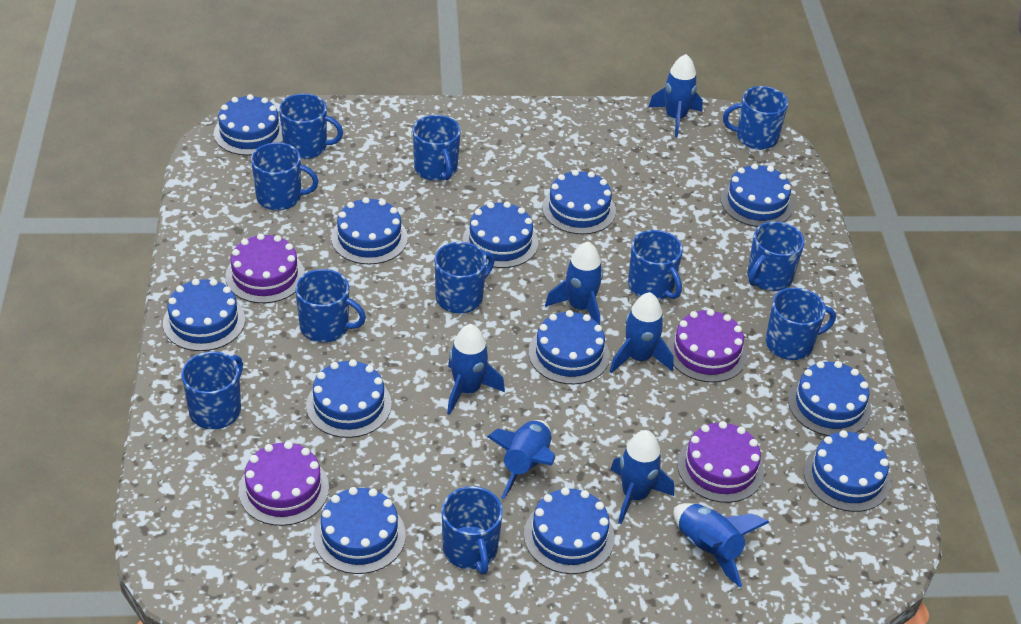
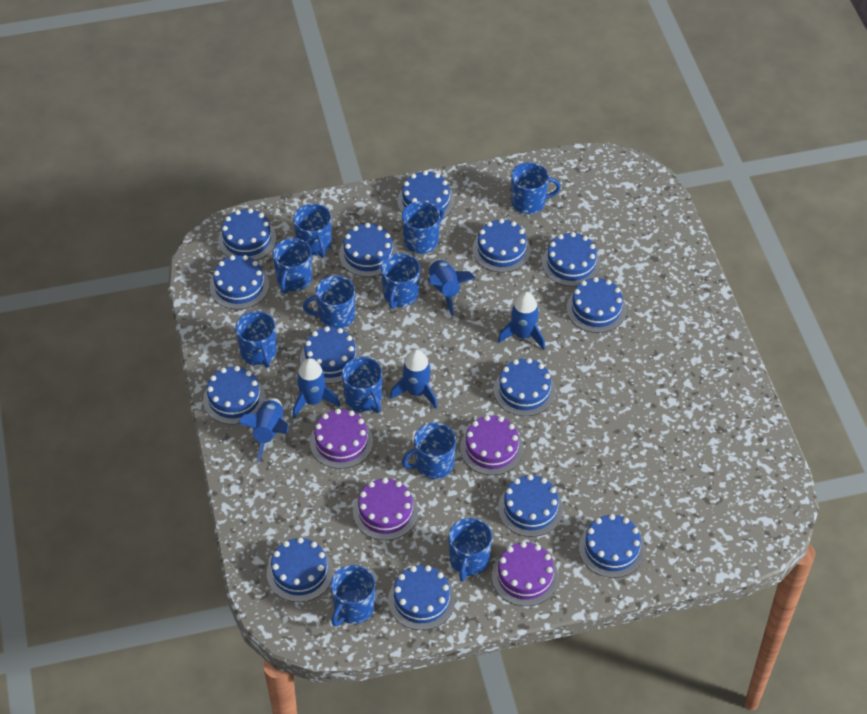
blue cake: [163,279,245,351] [214,94,283,156] [306,359,392,438] [314,487,406,574] [331,197,408,265] [463,202,538,268] [524,487,615,574] [529,310,610,384] [542,170,616,234] [721,164,794,227] [788,361,871,436] [804,430,891,512] = 12 -> [203,366,265,425] [210,255,269,310] [218,208,276,261] [267,537,333,602] [300,326,361,384] [339,223,397,277] [388,565,455,630] [397,170,454,218] [472,218,531,273] [494,358,556,416] [498,474,563,537] [542,232,601,286] [567,277,626,333] [579,514,645,578] = 14
blue rocket: [447,324,505,415] [487,420,555,499] [545,241,603,325] [610,292,673,373] [610,430,674,524] [649,54,703,138] [673,503,769,587] = 7 -> [238,398,289,462] [293,358,340,418] [390,349,437,409] [428,259,476,316] [498,292,545,350] = 5

